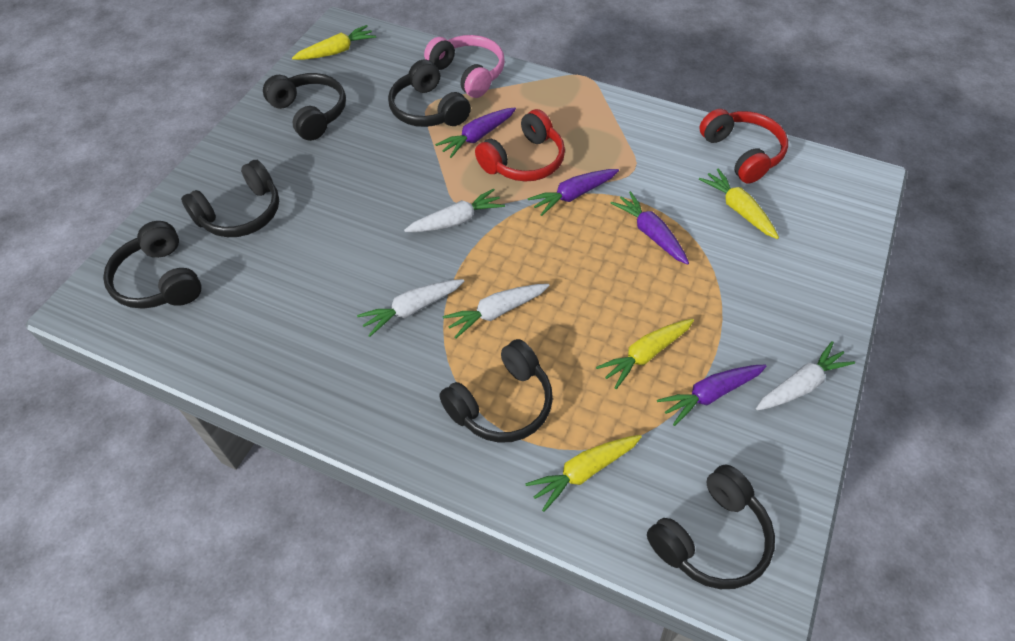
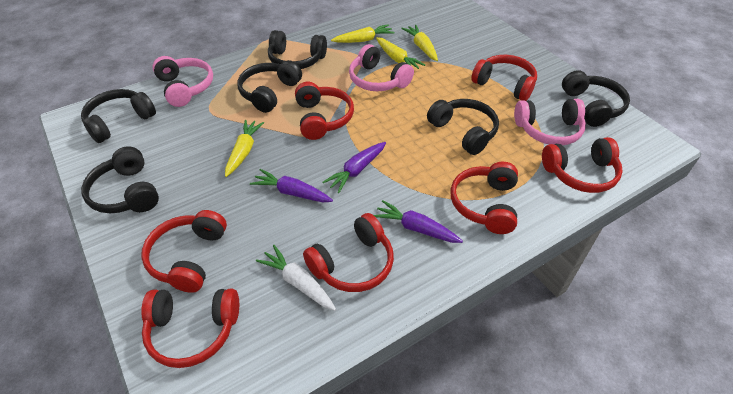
pink headphones: [424,35,505,98] = 1 -> [152,56,213,107] [349,44,414,91] [514,99,586,145] = 3
purple carrot: [435,108,516,158] [528,169,619,216] [611,191,689,265] [657,365,766,426] = 4 -> [250,169,333,202] [323,142,386,193] [374,200,463,243] = 3
red headphones: [475,109,565,181] [699,109,788,184] = 2 -> [141,210,227,293] [141,289,239,368] [295,82,354,140] [303,213,394,292] [450,162,518,234] [471,55,537,101] [542,137,623,193] = 7
white carrot: [357,279,464,337] [404,188,505,232] [443,284,549,339] [756,341,855,410] = 4 -> [256,245,336,311] = 1

